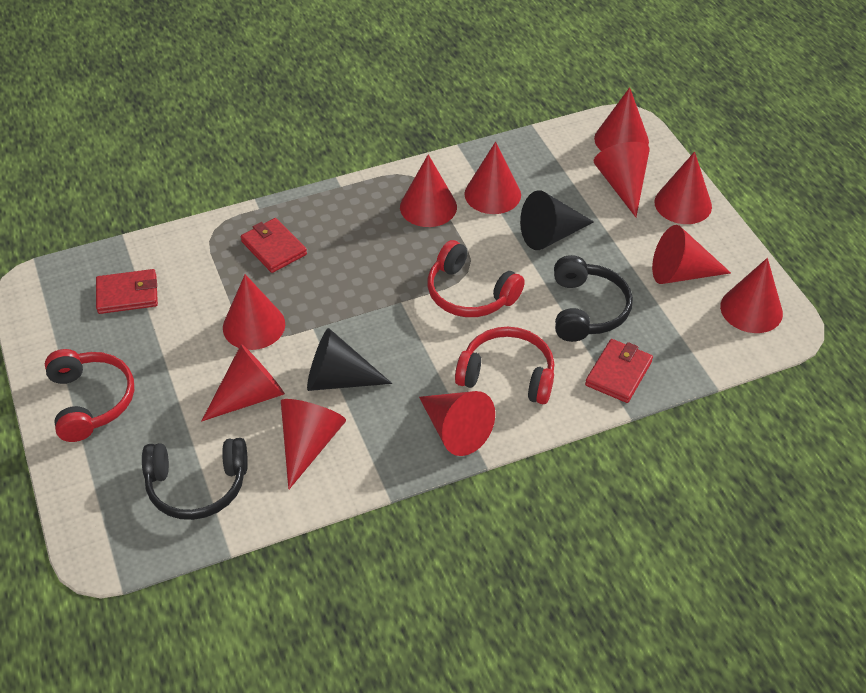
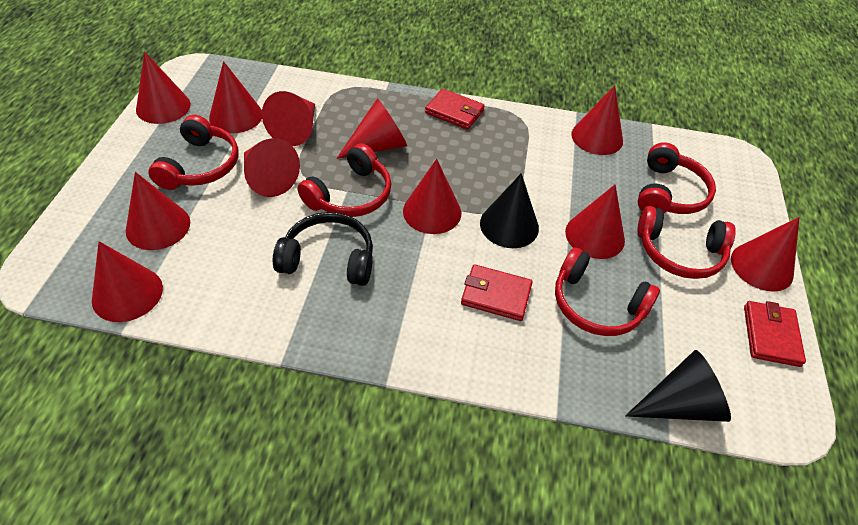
black headphones: [142,438,248,520] [554,255,633,342] = 2 -> [273,212,373,286] = 1
red headphones: [45,349,134,442] [428,240,525,317] [455,327,554,404] = 3 -> [148,115,238,190] [298,143,391,217] [555,248,660,336] [637,206,736,279] [638,142,716,214] = 5

